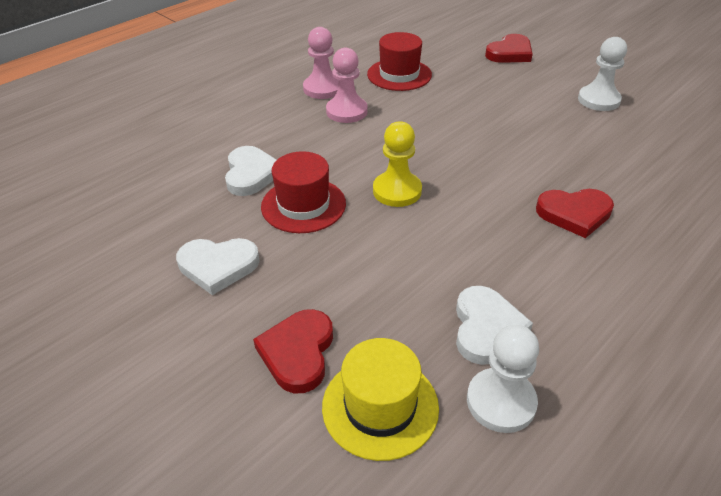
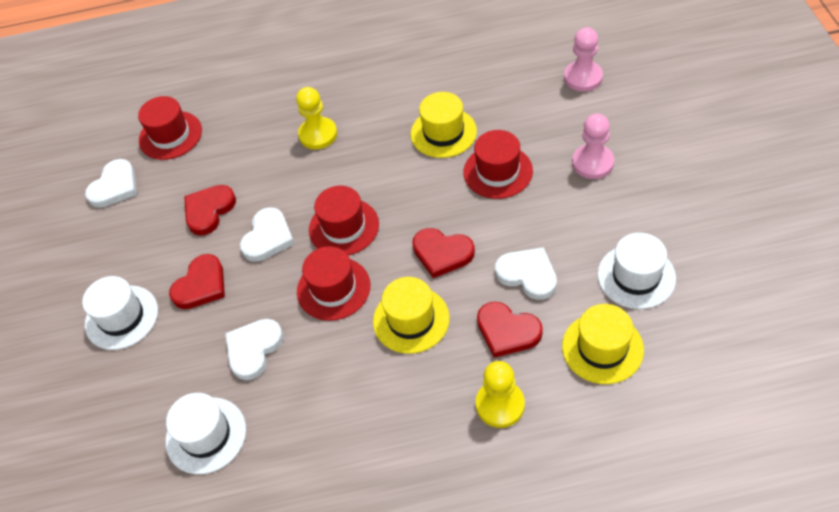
red hat: [261,151,346,233] [367,32,432,91] = 2 -> [138,96,202,160] [297,246,370,321] [309,186,379,255] [463,130,533,199] = 4
red heart: [253,309,333,393] [485,34,533,63] [536,189,614,238] = 3 -> [169,254,225,309] [184,185,236,236] [412,228,475,278] [477,302,543,358] = 4
white hat: none = 0 -> [82,276,158,350] [166,393,246,474] [598,233,676,309] = 3
white heart: [176,238,260,295] [225,146,276,196] [456,286,533,365] = 3 -> [85,159,137,208] [225,319,283,380] [240,207,295,262] [495,247,557,300] = 4
white pawn: [467,325,539,433] [578,37,627,111] = 2 -> none = 0
yellow hat: [322,338,439,461] = 1 -> [373,277,450,354] [411,92,477,158] [562,304,644,384] = 3
yellow pawn: [373,121,422,207] = 1 -> [296,87,337,150] [476,361,525,428] = 2

